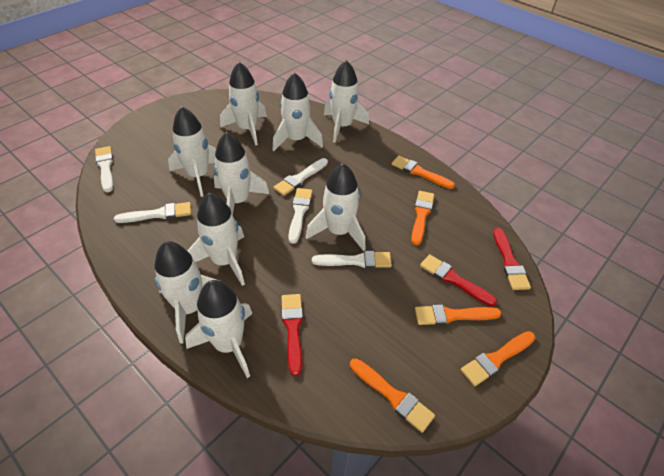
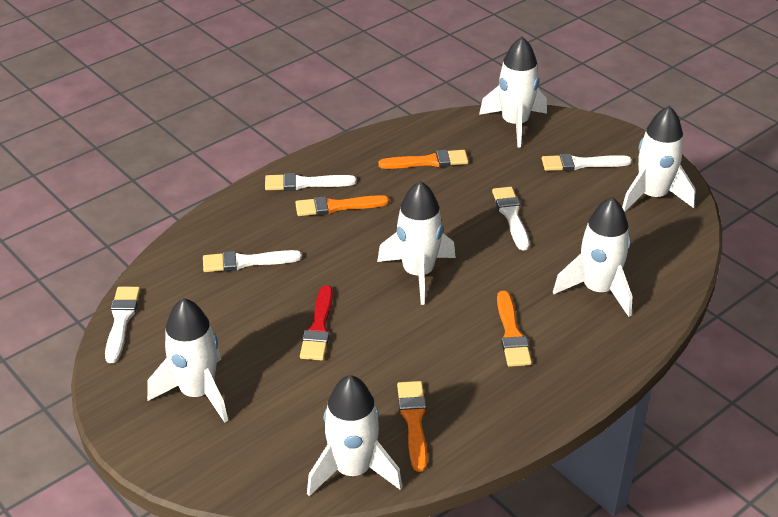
orange brush: [350,358,435,433] [392,156,455,189] [411,191,434,245] [415,305,502,325] [461,331,535,386] = 5 -> [295,195,389,216] [378,150,468,169] [397,381,427,472] [497,291,532,367] = 4
red brush: [281,294,303,376] [420,254,497,306] [493,228,531,290] = 3 -> [300,285,333,360] = 1
white rocket: [154,241,220,343] [168,107,216,197] [185,280,252,378] [187,193,245,286] [214,132,269,215] [220,62,267,146] [272,72,323,151] [306,163,366,251] [324,60,369,143] = 9 -> [147,298,228,423] [307,375,402,496] [377,181,456,305] [479,36,547,147] [553,197,632,317] [622,106,695,212] = 6

